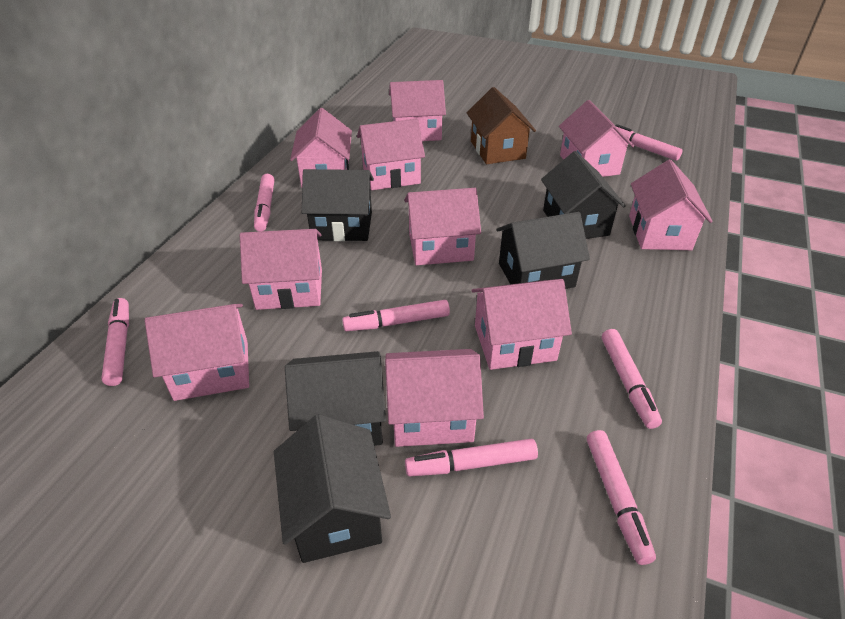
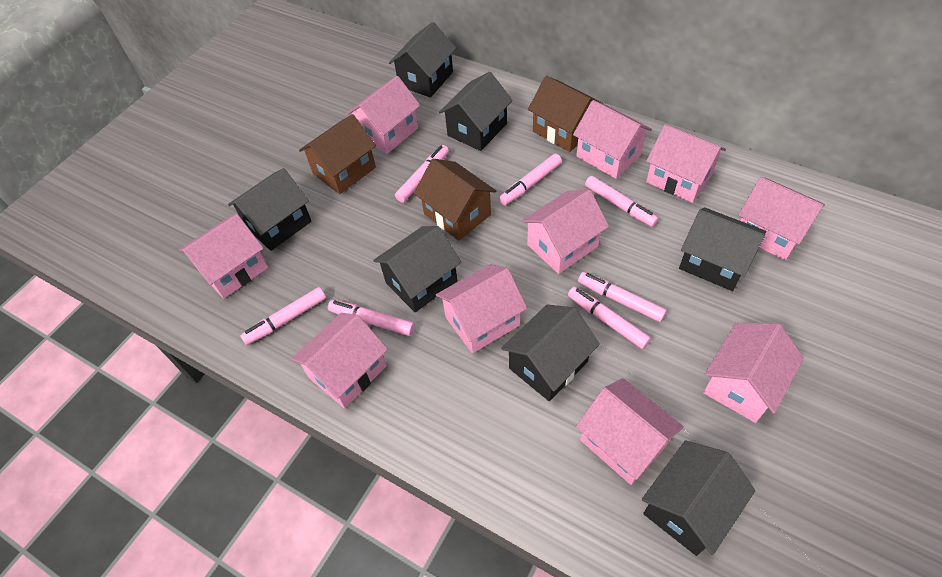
black house: [274,414,391,563] [285,351,386,446] [302,169,374,241] [496,212,590,289] [541,151,626,239] = 5 -> [228,168,312,251] [373,226,461,312] [389,22,456,97] [439,72,513,151] [501,305,600,401] [642,440,755,556] [679,207,766,291] = 7
brown house: [467,87,536,164] = 1 -> [299,114,376,194] [414,159,496,241] [528,76,604,152] = 3

